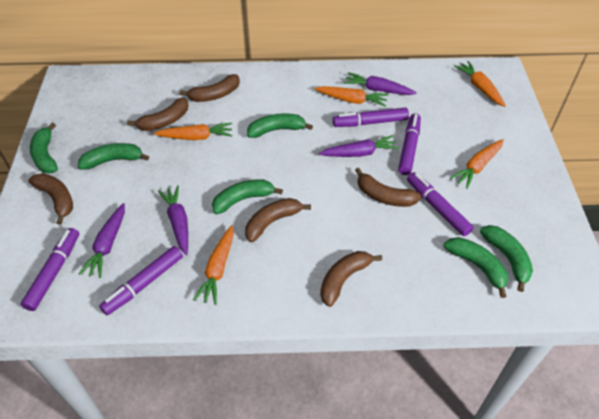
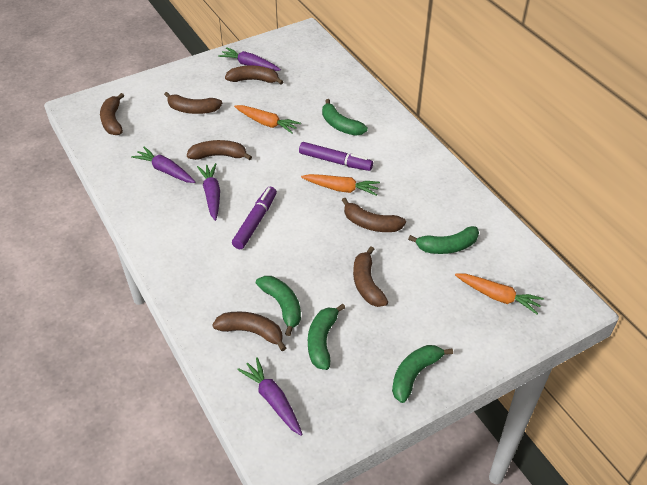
brown banana: [28,173,73,225] [127,98,188,131] [180,74,240,102] [245,198,311,242] [320,251,382,307] [355,168,421,207] = 6 -> [100,93,124,135] [164,92,222,114] [187,140,252,160] [212,311,286,351] [225,65,283,84] [342,198,406,232] [353,246,388,307] = 7
green banana: [30,123,58,173] [78,143,149,169] [212,179,283,214] [247,113,313,138] [444,237,508,298] [480,225,533,292] = 6 -> [256,276,301,336] [308,304,345,370] [322,99,368,136] [392,345,453,403] [408,226,479,254] = 5
orange carrot: [154,123,232,140] [193,225,234,305] [315,86,388,107] [450,139,504,189] [454,61,506,107] = 5 -> [234,105,301,134] [301,174,380,196] [455,274,544,314] = 3
purple marker: [21,228,79,311] [99,246,183,315] [333,107,409,127] [398,113,421,175] [407,172,474,236] = 5 -> [232,187,277,249] [299,142,373,171] = 2

